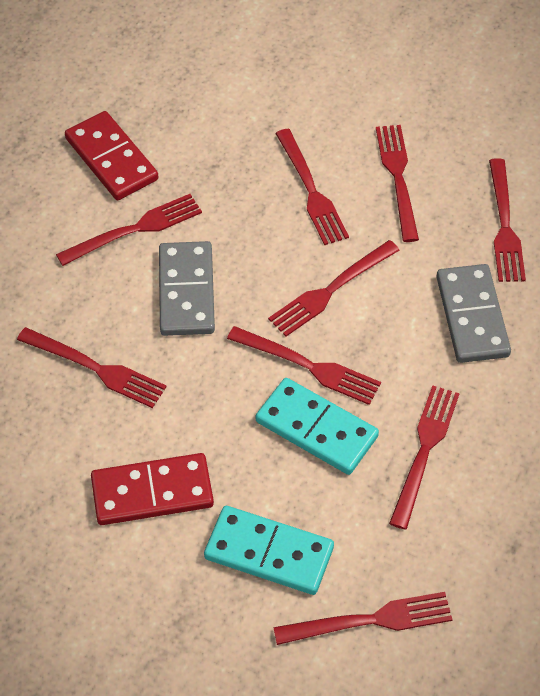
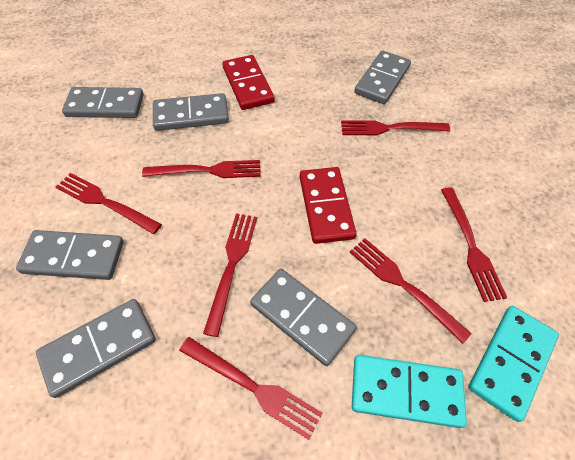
grey domino: [159,241,215,336] [437,264,511,363] = 2 -> [16,230,124,280] [36,299,156,398] [62,87,144,118] [153,93,229,131] [250,269,357,366] [354,51,411,104] = 6
red fork: [17,327,166,408] [56,194,202,266] [227,326,381,405] [268,240,399,336] [273,592,453,645] [275,129,349,245] [376,125,419,242] [389,385,460,530] [489,158,526,282] = 9 -> [56,173,162,234] [142,160,261,178] [179,337,322,440] [203,213,257,337] [341,120,450,135] [350,238,472,344] [441,187,507,302] = 7

